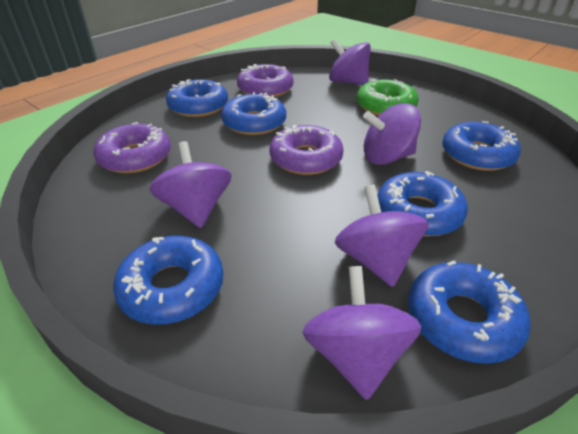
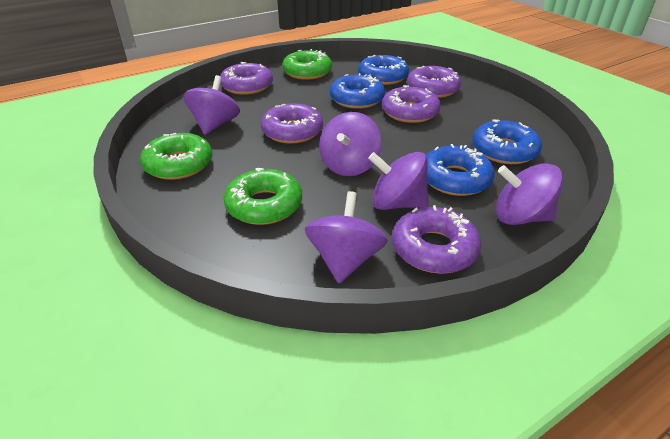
blue donut: [113,236,223,325] [166,79,228,117] [221,92,286,135] [377,171,468,236] [408,261,531,364] [442,121,521,171] = 6 -> [330,73,385,109] [358,55,409,85] [426,144,495,196] [472,119,542,164] = 4
green donut: [356,79,419,116] = 1 -> [140,133,213,180] [224,168,302,225] [282,49,332,80] = 3
purple donut: [93,122,171,173] [237,64,294,97] [269,125,344,175] = 3 -> [220,62,273,95] [261,103,323,144] [382,85,441,123] [392,205,481,274] [407,66,461,98] = 5

